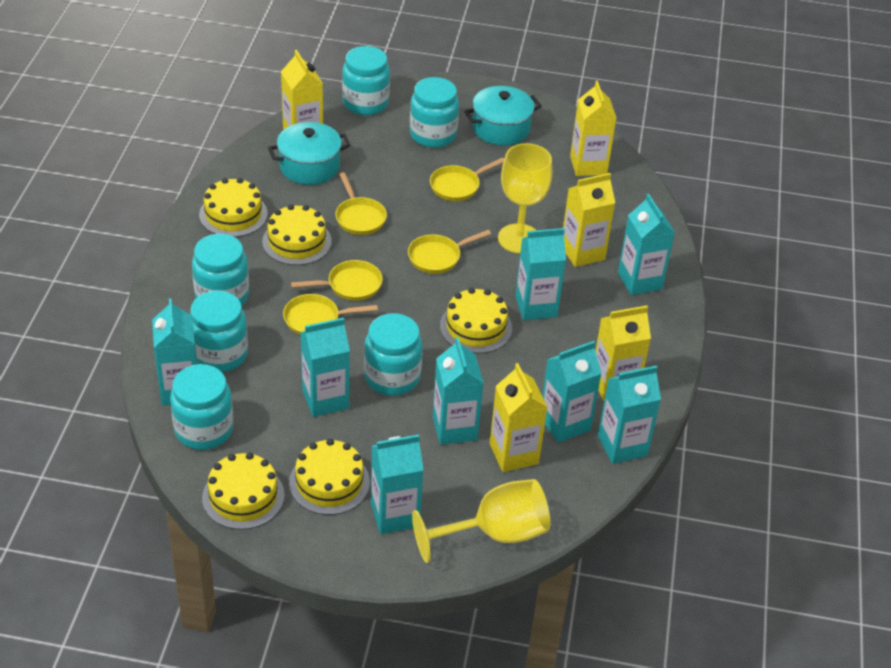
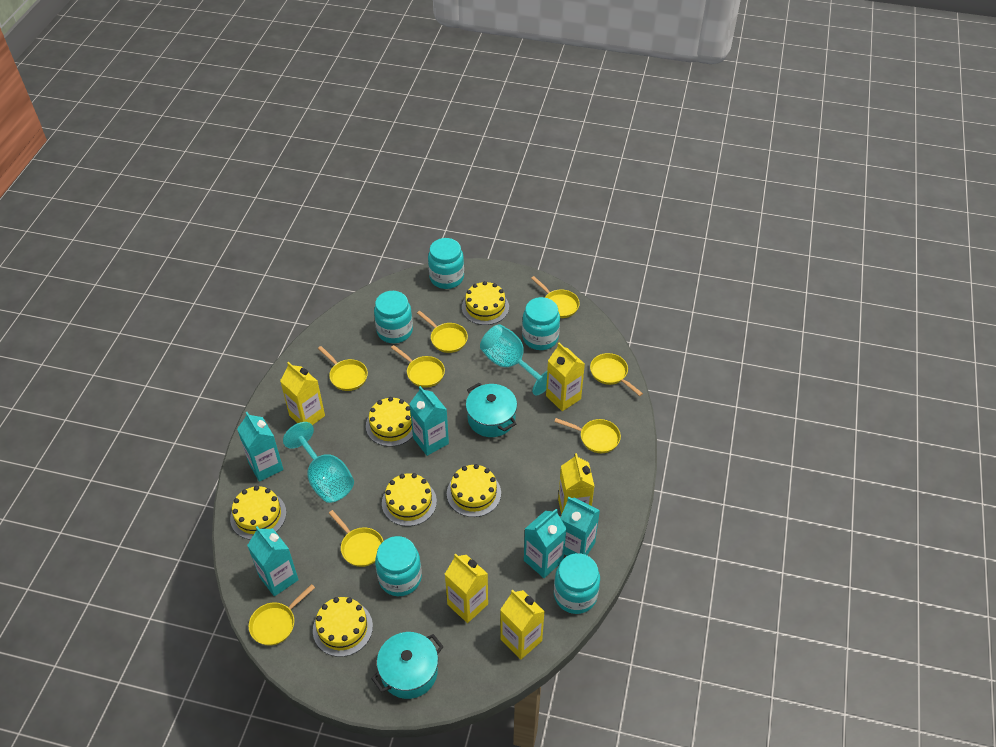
turquoise carton: [152,298,197,406] [301,318,350,417] [371,434,424,534] [433,337,484,445] [515,228,566,320] [542,341,602,443] [598,365,661,464] [618,194,675,295] = 8 -> [237,412,283,482] [247,526,298,596] [409,386,449,456] [524,509,567,578] [560,497,600,556] = 5
turquoise goblet: none = 0 -> [283,422,354,503] [480,324,547,396] = 2
turquoise jar: [170,364,234,450] [190,291,248,372] [192,234,249,306] [342,46,390,116] [364,313,423,396] [410,77,459,148] = 6 -> [374,291,413,343] [375,536,422,596] [428,238,464,289] [522,297,560,350] [554,553,600,614] = 5
yellow cake: [199,178,268,237] [202,452,285,530] [262,204,332,265] [289,439,370,515] [440,288,512,354] = 5 -> [230,486,286,540] [313,597,373,657] [366,397,413,446] [382,473,437,526] [447,464,501,517] [462,281,509,325] = 6
yellow goblet: [412,479,550,563] [498,143,552,253] = 2 -> none = 0
yellow pan: [283,294,378,335] [291,260,383,301] [335,172,387,235] [408,230,491,274] [430,157,504,201] = 5 -> [249,584,315,646] [318,346,368,391] [329,510,383,567] [391,345,445,388] [417,311,468,353] [531,276,580,318] [554,418,621,453] [590,353,643,396] = 8

